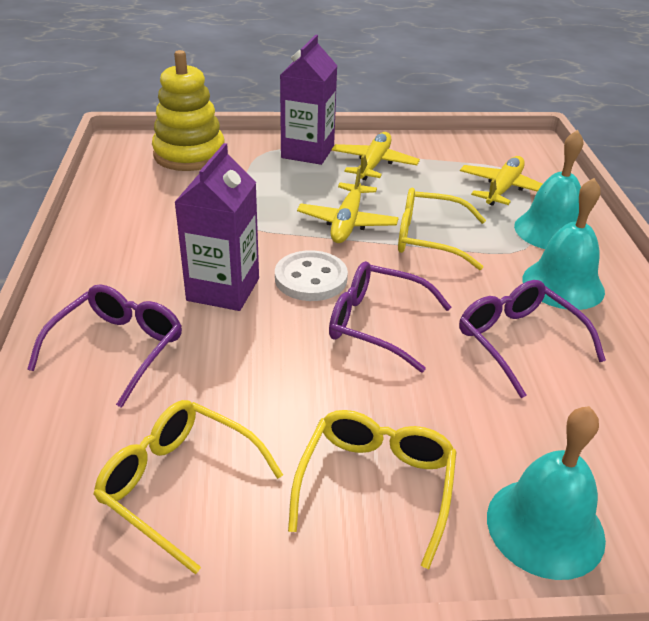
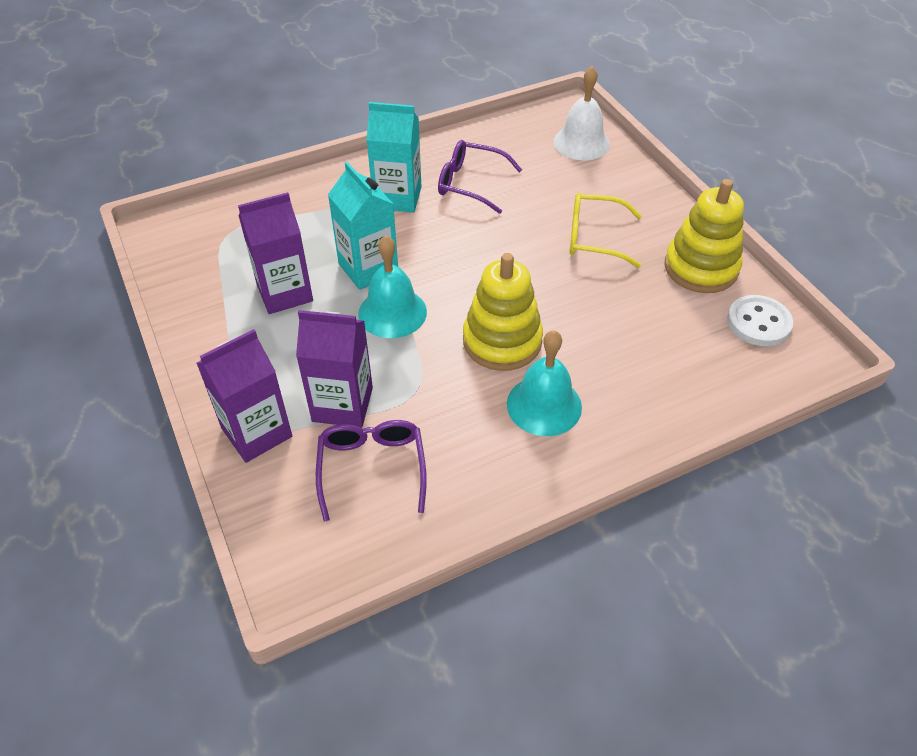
purple carton: [174,143,259,311] [280,35,337,165] = 2 -> [197,329,292,463] [238,192,313,314] [296,310,373,428] = 3
purple glasses: [27,284,182,408] [329,261,452,373] [459,280,606,398] = 3 -> [316,420,427,521] [438,140,522,214] = 2
turquoise bell: [487,406,606,580] [514,130,584,249] [522,178,605,310] = 3 -> [358,235,427,338] [507,330,582,436] = 2
turquoise carton: none = 0 -> [328,162,398,290] [366,102,421,213] = 2
white bell: none = 0 -> [553,66,610,160] = 1
yellow glasses: [93,400,283,574] [288,410,457,569] [398,188,486,270] = 3 -> [570,193,642,268] = 1
yellow plane: [297,166,399,243] [332,132,420,180] [460,156,542,206] = 3 -> none = 0
yellow stacking toy: [152,50,225,171] = 1 -> [463,253,543,371] [665,179,744,293] = 2

